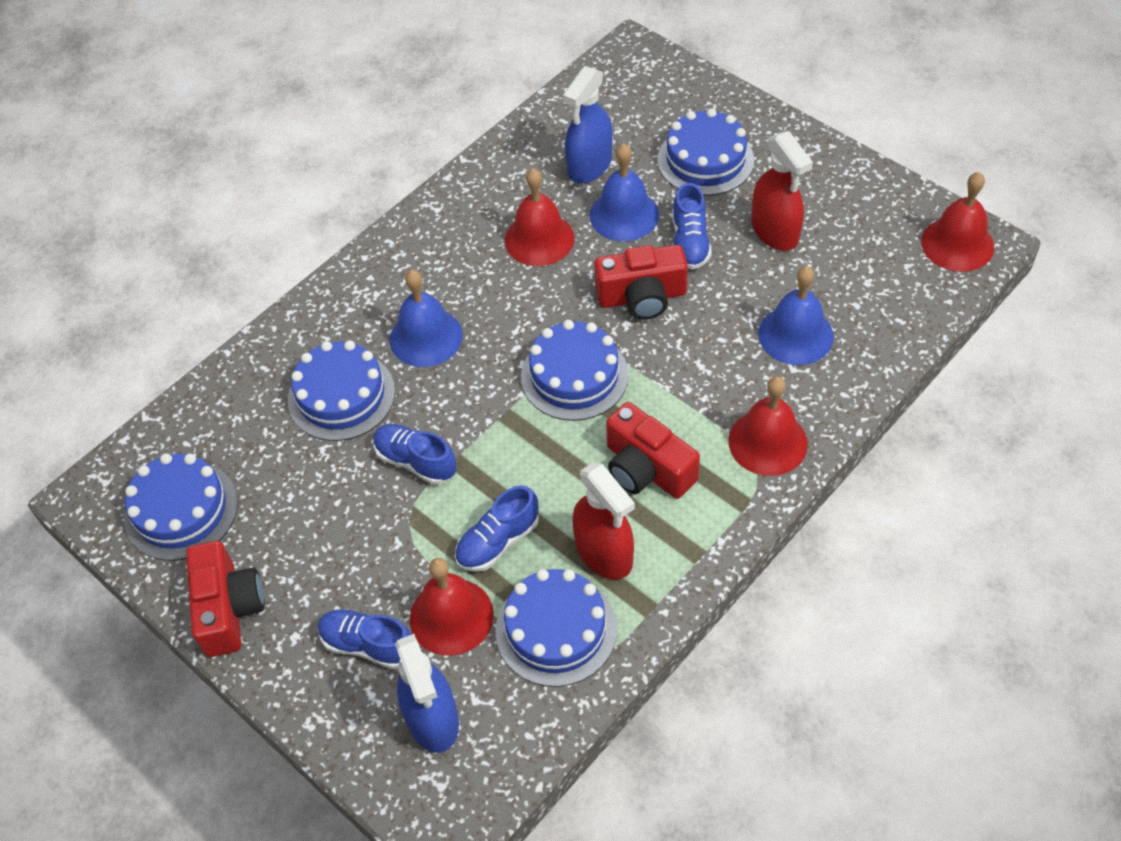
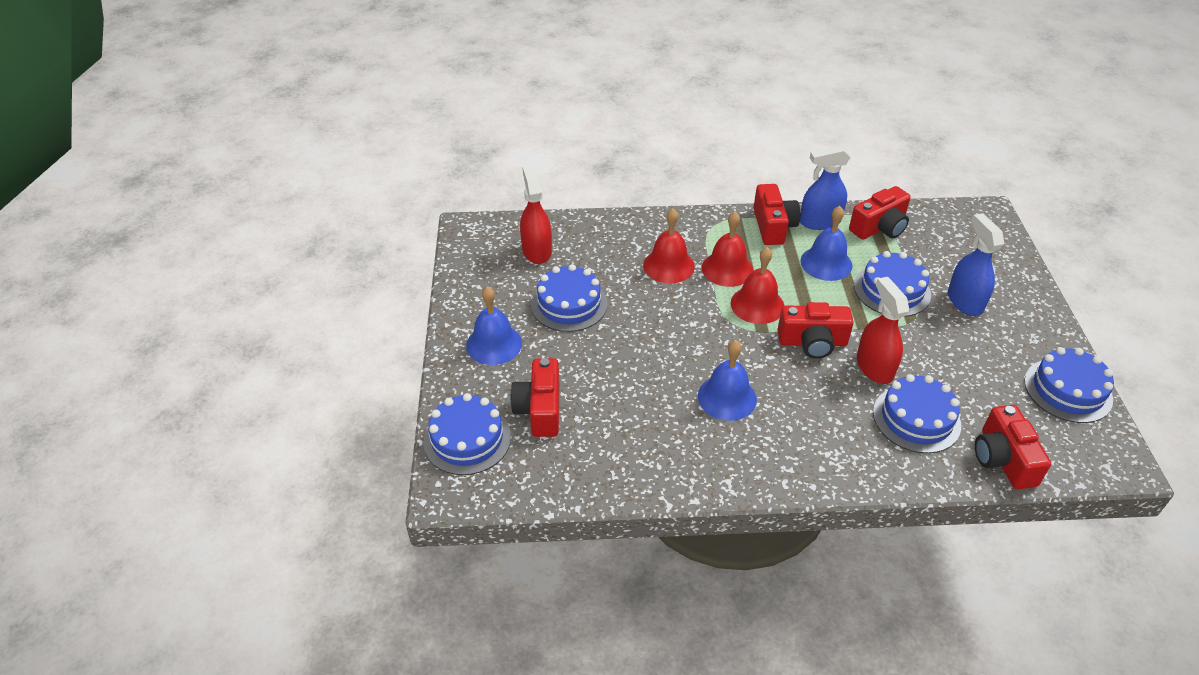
blue shoe: [318,609,412,669] [373,424,456,485] [455,485,539,572] [672,183,712,270] = 4 -> none = 0
red bell: [410,558,494,656] [505,169,574,266] [729,376,808,476] [921,172,994,272] = 4 -> [643,208,695,284] [702,212,753,287] [731,247,784,324] = 3
red camera: [186,541,265,657] [594,245,688,320] [606,402,700,499] = 3 -> [510,358,560,437] [753,184,800,245] [778,302,854,359] [849,186,911,240] [975,405,1051,489] = 5

